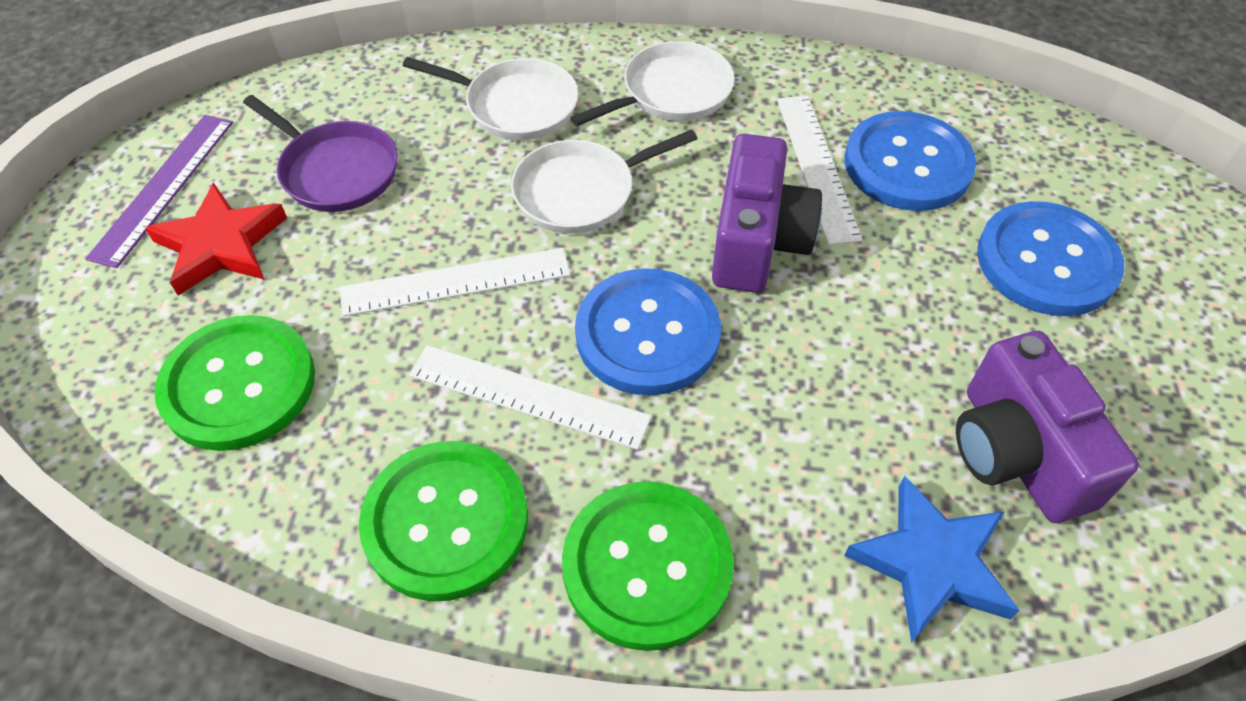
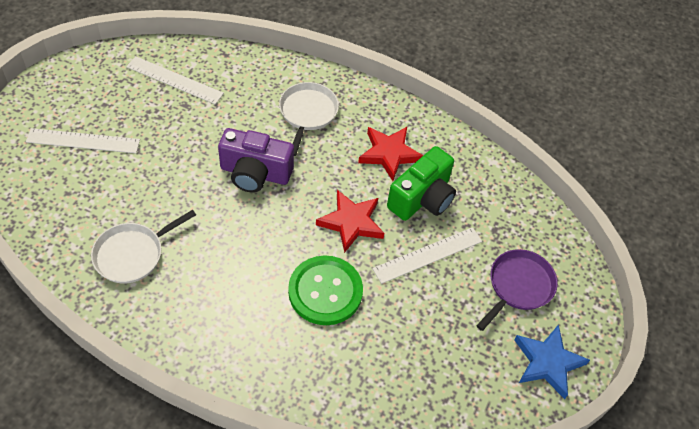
blue button: [575,268,721,395] [845,111,976,211] [977,201,1124,316] = 3 -> none = 0
green button: [155,315,315,451] [359,441,528,601] [562,481,734,651] = 3 -> [288,255,363,325] = 1
green camera: none = 0 -> [387,146,456,221] = 1
purple camera: [712,134,822,293] [956,331,1139,523] = 2 -> [218,128,294,192] = 1
purple ruler: [85,115,233,268] = 1 -> none = 0
red star: [145,182,287,296] = 1 -> [316,190,384,253] [358,127,423,181] = 2
white pan: [403,57,579,140] [511,129,698,233] [570,41,735,126] = 3 -> [91,210,196,283] [279,82,339,156] = 2

